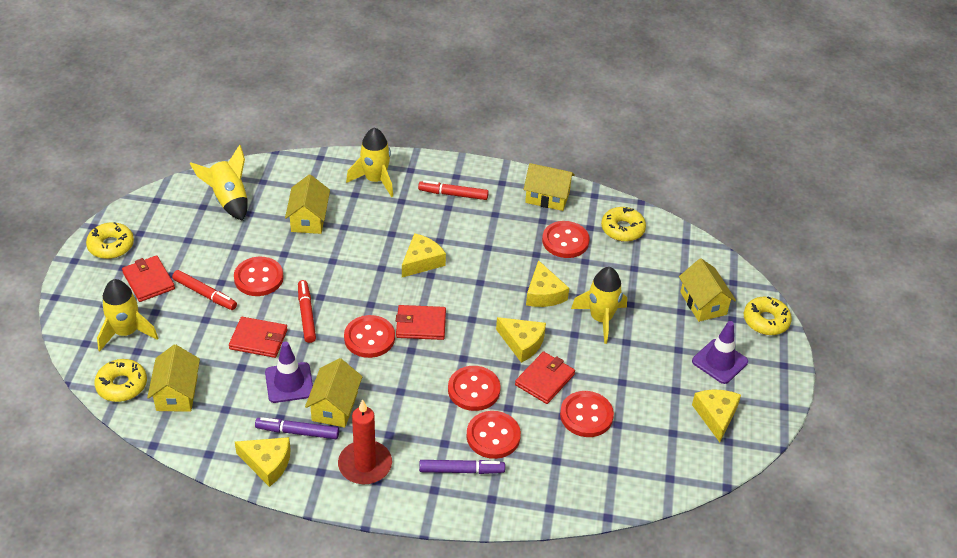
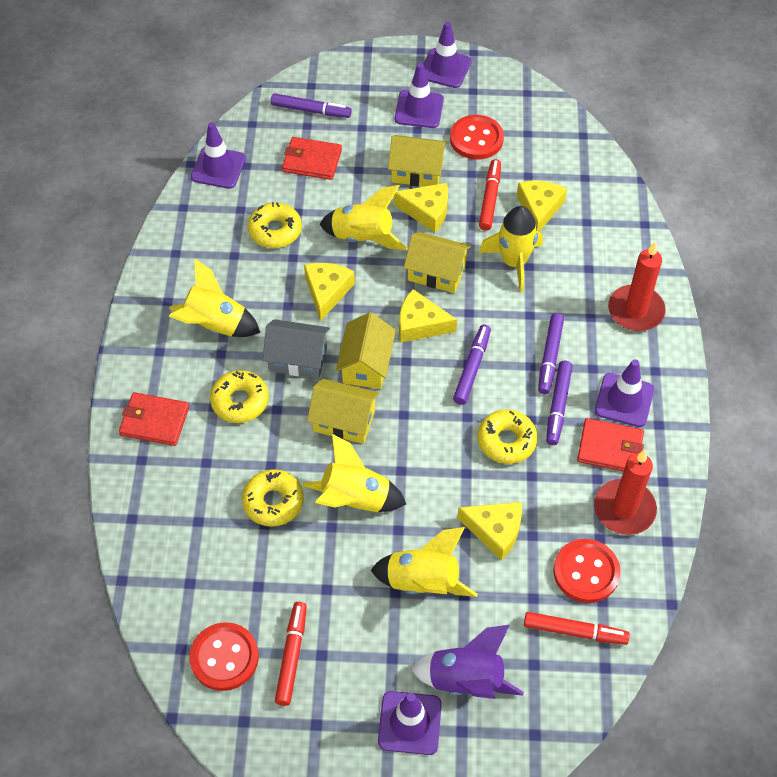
grey house: none = 0 -> [263,319,330,379] = 1
purple marker: [255,417,339,439] [419,460,505,474] = 2 -> [271,93,352,118] [453,325,491,405] [538,313,564,394] [546,361,573,445] = 4
purple rocket: none = 0 -> [411,625,524,699] = 1
purple traffic cone: [265,341,313,403] [692,321,748,384] = 2 -> [191,122,246,189] [378,691,442,755] [395,63,444,128] [423,22,472,88] [595,359,654,427] = 5
red button: [234,257,284,296] [344,315,395,358] [448,366,501,411] [466,411,521,459] [542,221,589,258] [560,391,614,437] = 6 -> [189,622,259,691] [450,115,504,160] [553,539,621,603] = 3
red candle: [338,399,392,484] = 1 -> [594,450,657,535] [608,242,666,331] = 2
red wallet: [122,255,175,302] [229,317,288,358] [396,305,446,340] [515,351,575,404] = 4 -> [119,392,189,446] [282,137,342,180] [577,418,644,472] = 3
yellow house: [147,344,200,412] [285,175,330,234] [305,358,363,428] [523,163,575,211] [679,258,736,322] = 5 -> [307,379,379,444] [336,312,396,389] [388,135,447,187] [404,232,471,293] = 4
yellow rocket: [97,279,158,351] [190,145,248,221] [346,127,393,197] [571,267,627,344] = 4 -> [168,259,261,337] [303,434,406,512] [320,185,407,250] [371,527,478,597] [479,206,543,292] = 5

